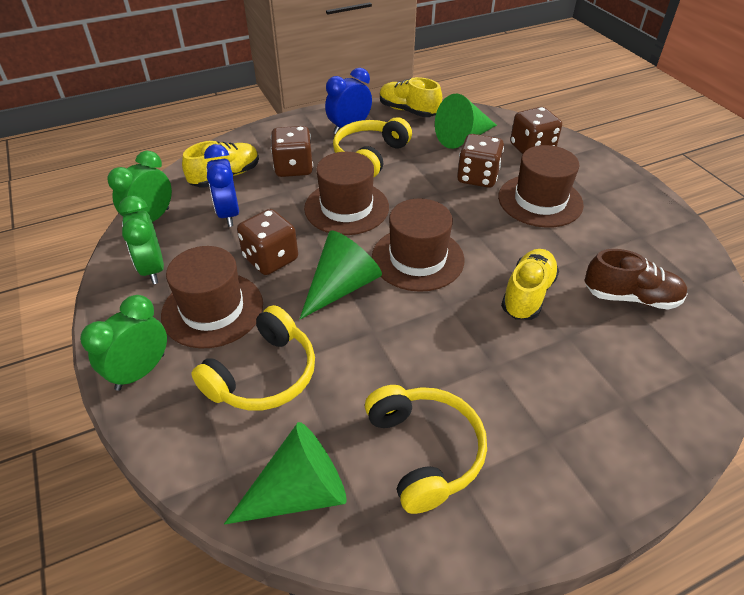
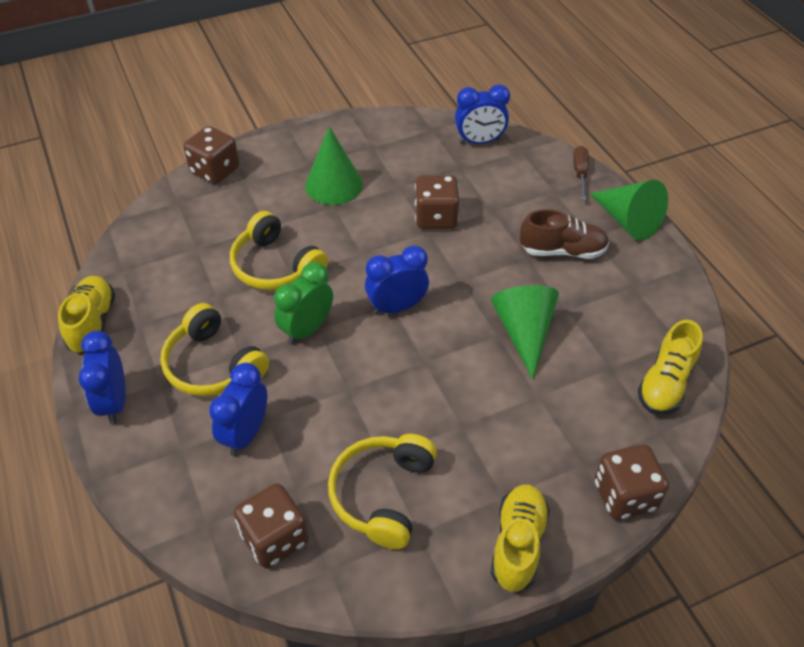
blue clock: [204,144,239,227] [325,68,372,134] = 2 -> [78,331,126,424] [209,363,267,456] [365,245,429,315] [455,84,510,144] = 4
brown hat: [161,246,263,349] [304,152,389,235] [372,198,464,292] [498,145,584,228] = 4 -> none = 0
brown screwdriver: none = 0 -> [573,146,589,200] = 1
green clock: [80,295,167,391] [107,151,172,222] [119,196,164,284] = 3 -> [274,262,333,345] = 1

